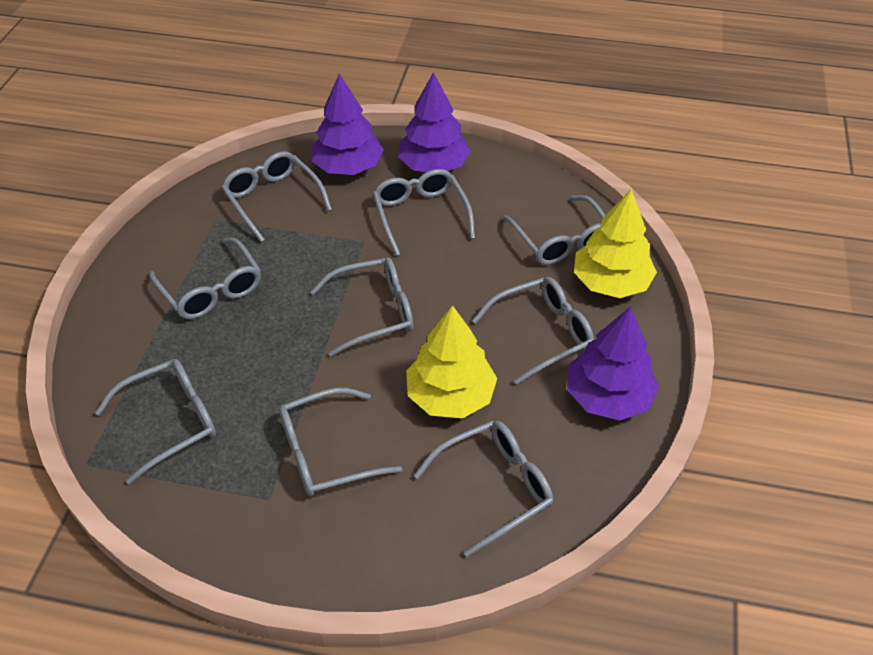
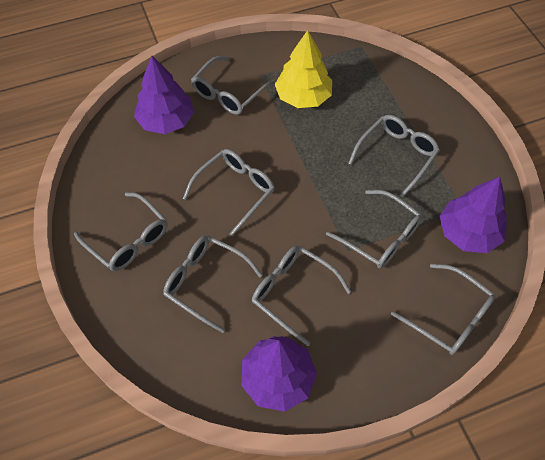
grey glasses: [95,359,216,484] [149,238,261,319] [221,151,332,242] [279,388,403,496] [310,258,414,357] [373,169,475,256] [414,420,553,557] [472,277,594,385] [503,195,605,265] = 9 -> [74,192,167,271] [163,235,263,333] [183,149,275,236] [191,56,274,115] [252,245,351,346] [326,190,422,269] [348,115,440,197] [391,264,495,355] = 8
yellow tree: [406,305,497,418] [574,189,657,298] = 2 -> [275,30,332,108] = 1

